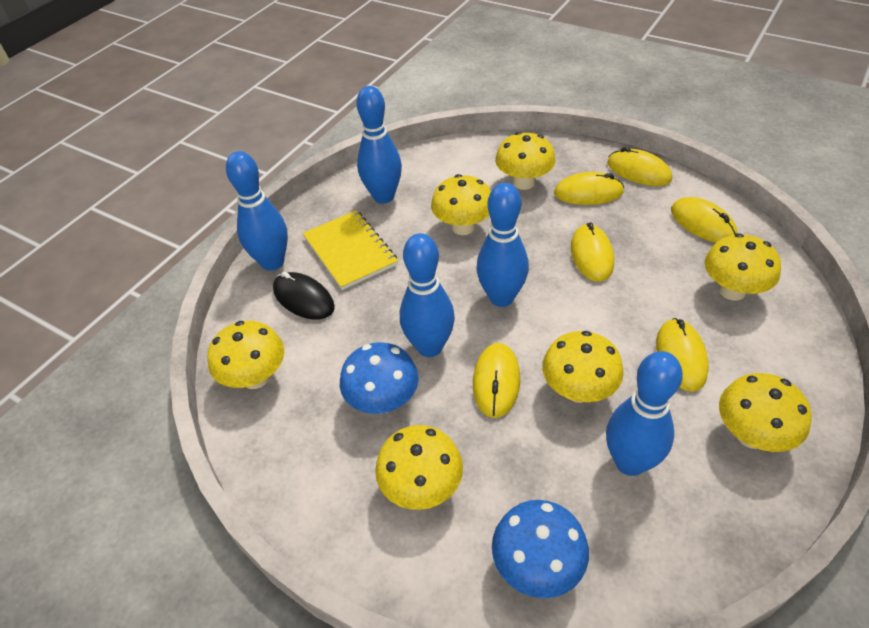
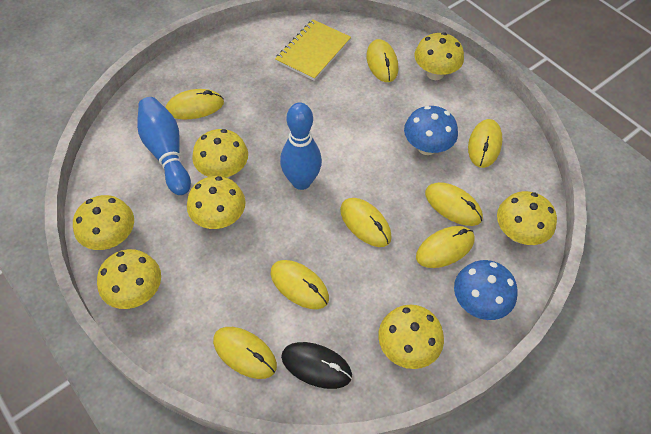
blue bowling pin: [226,151,288,271] [356,86,402,204] [400,233,455,357] [476,183,529,307] [606,351,683,476] = 5 -> [137,97,191,195] [280,102,322,190] = 2
yellow mouse: [473,343,520,418] [554,172,624,205] [571,222,614,282] [607,147,672,186] [656,318,709,392] [671,197,737,243] = 6 -> [166,89,224,119] [213,327,277,379] [271,260,329,309] [340,198,392,247] [367,39,398,82] [416,226,474,268] [425,182,483,226] [468,119,503,168] = 8

